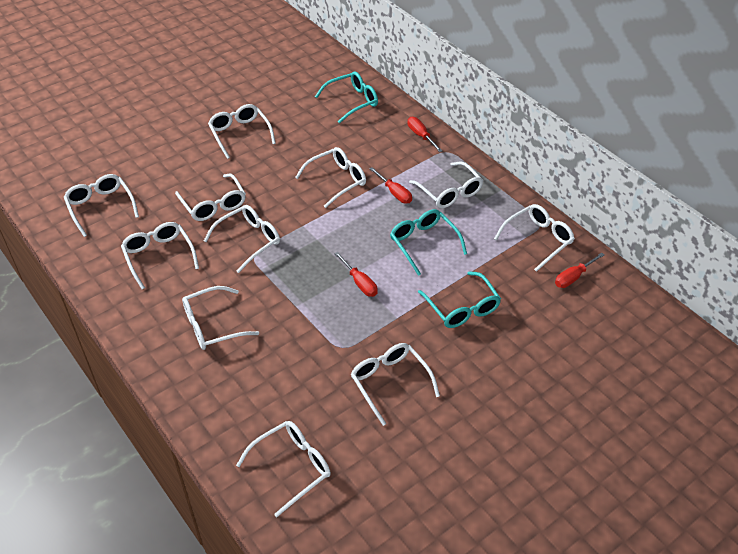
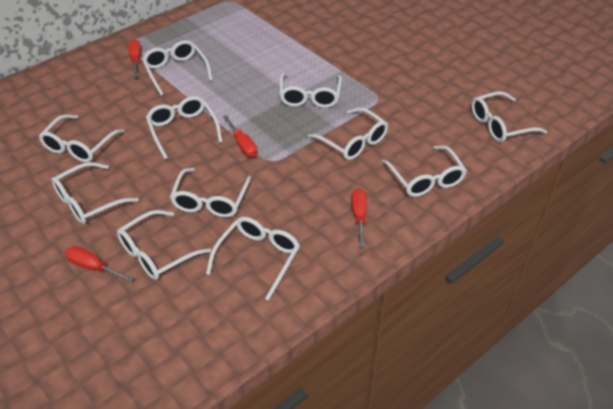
turquoise glasses: [315,71,378,123] [390,209,467,276] [418,271,501,328] = 3 -> none = 0

